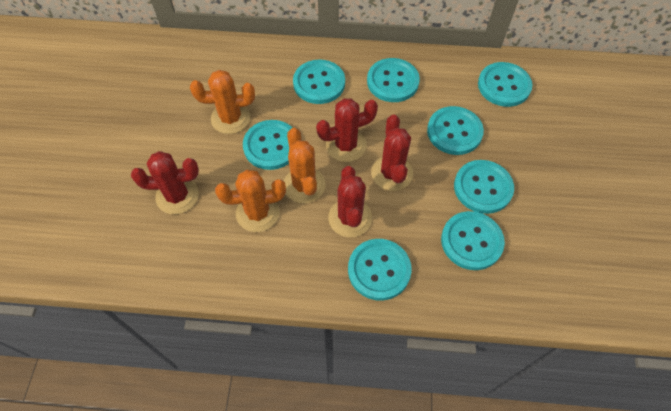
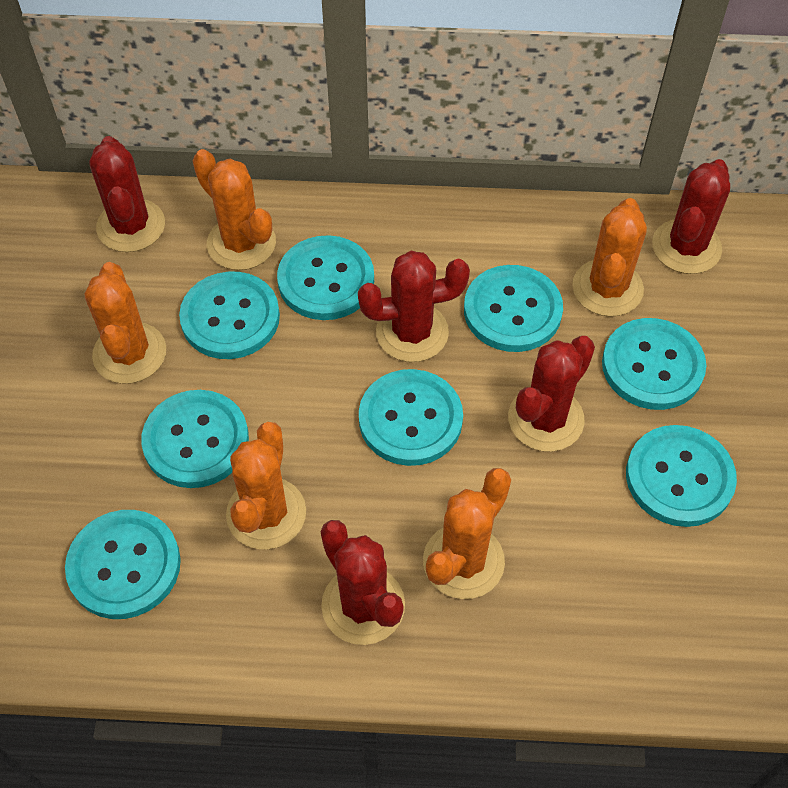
orange cactus: [190,70,255,134] [215,170,286,232] [284,128,326,203] = 3 -> [85,262,166,384] [193,149,276,270] [226,422,306,550] [423,468,511,599] [572,198,647,317] = 5
red cactus: [131,151,199,214] [316,98,378,162] [328,166,372,237] [371,115,413,191] = 4 -> [89,136,165,252] [321,520,405,645] [358,251,470,362] [508,336,595,452] [652,159,730,274] = 5

